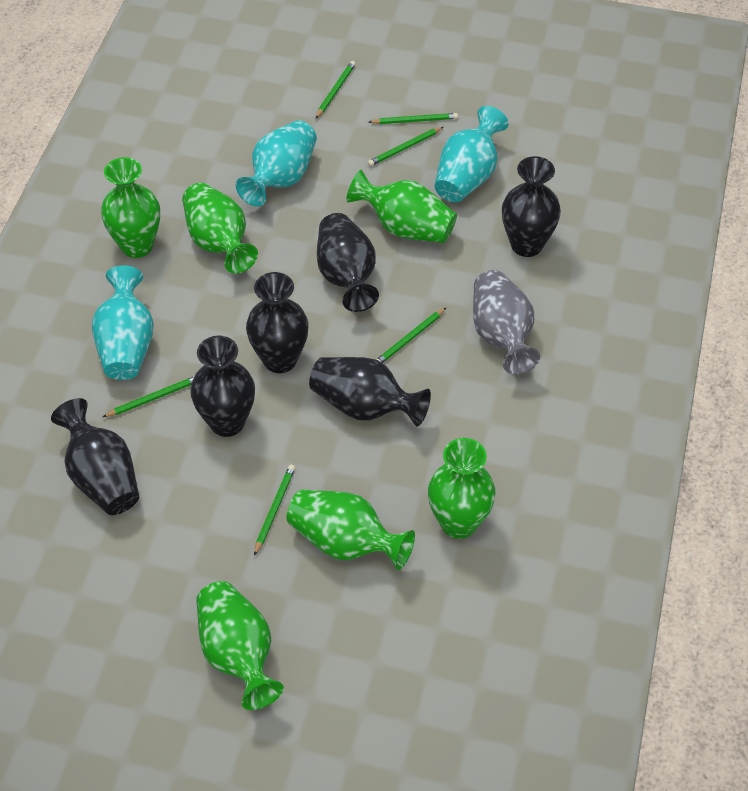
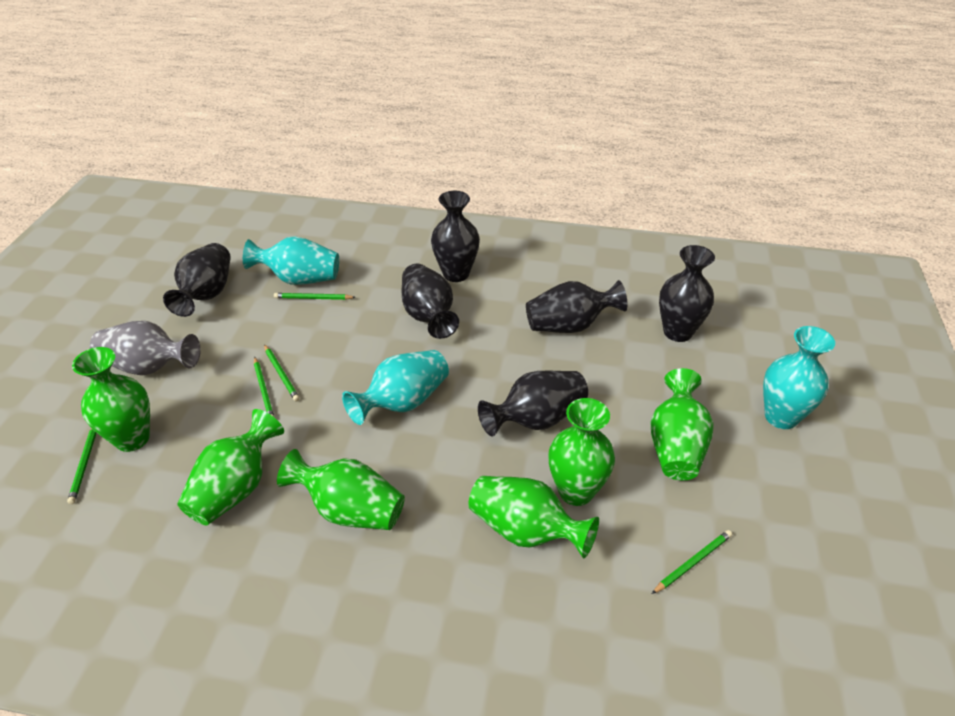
green pencil: [103,377,194,417] [254,465,295,556] [316,61,356,118] [368,127,443,166] [369,113,458,124] [376,308,446,363] = 6 -> [67,428,97,504] [254,357,275,418] [264,344,300,402] [274,293,355,300] [652,530,732,594] = 5

